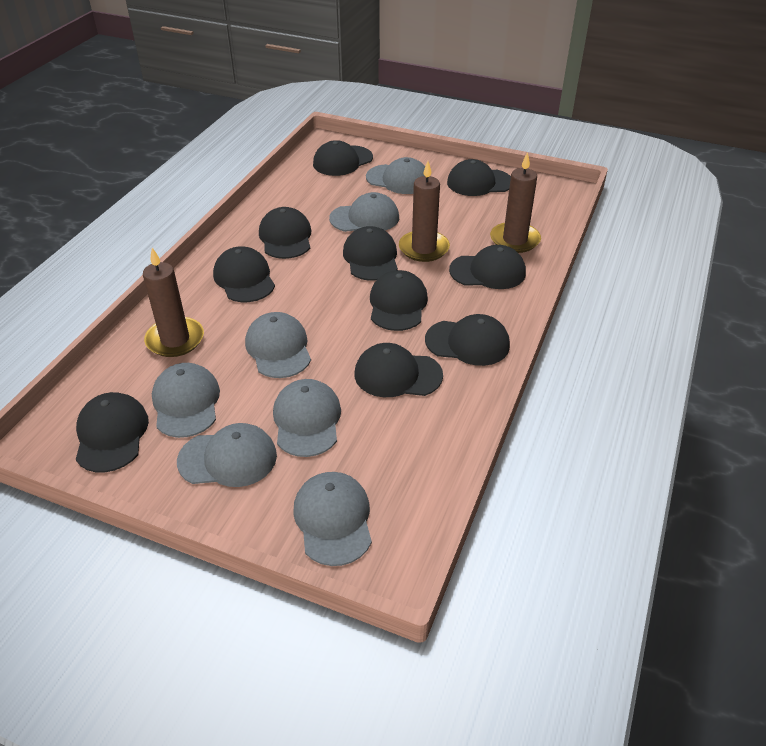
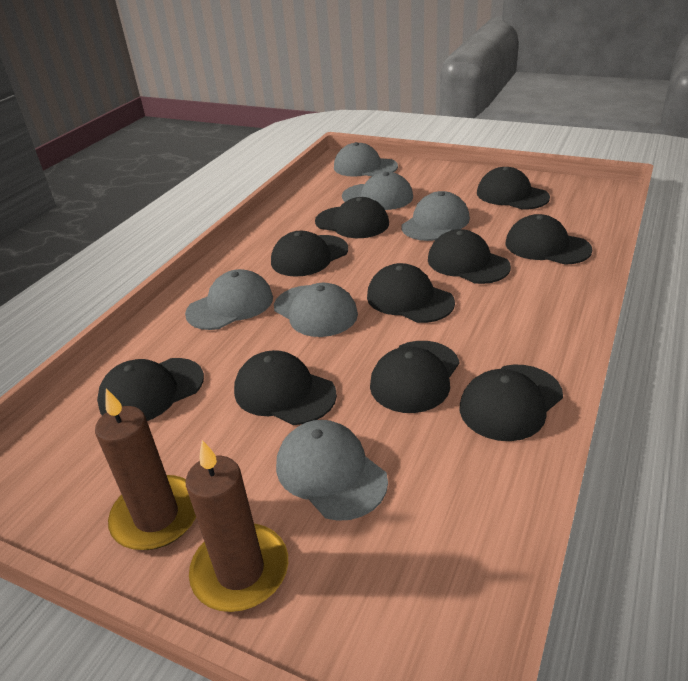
brown candle: [143,248,204,357] [399,161,450,262] [490,152,541,253] = 3 -> [95,389,196,550] [186,440,288,612] = 2
grey cap: [152,363,220,438] [177,423,277,487] [245,312,311,378] [273,379,341,457] [293,472,372,566] [329,192,399,232] [366,157,425,194] = 7 -> [185,269,273,330] [274,283,358,337] [276,420,388,521] [334,142,398,177] [342,172,413,210] [401,191,470,241] = 6

